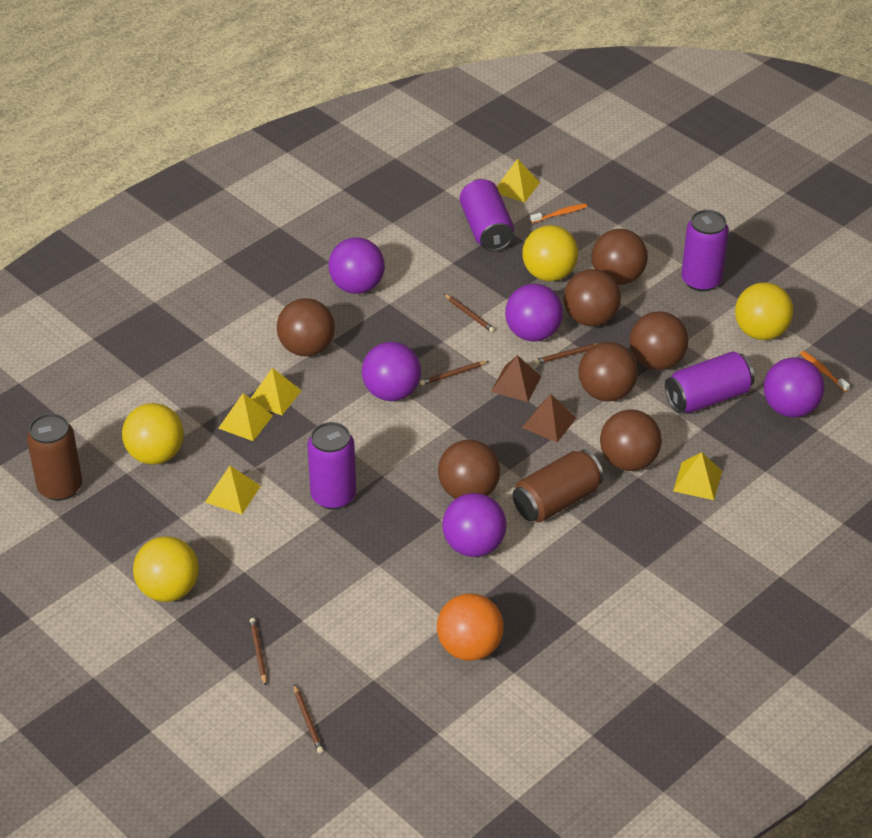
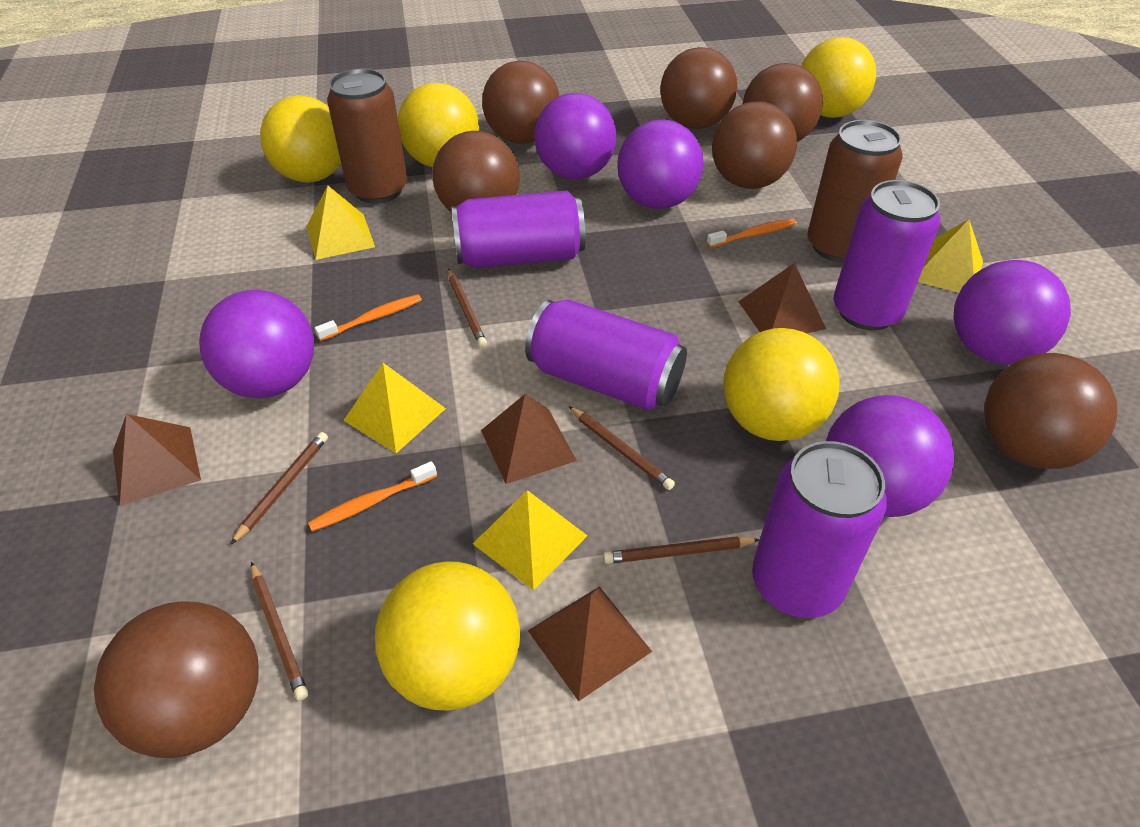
brown pyramid: [491,355,541,402] [522,394,576,442] = 2 -> [113,414,201,506] [481,394,577,484] [528,586,652,701] [738,263,826,334] = 4
orange ball: [437,593,504,661] = 1 -> none = 0
orange toothbrush: [530,203,587,223] [800,351,850,392] = 2 -> [308,461,437,532] [315,294,422,341] [707,218,797,248] = 3
yellow ball: [122,403,184,465] [133,536,199,602] [522,225,578,281] [735,282,793,340] = 4 -> [260,96,341,182] [375,561,520,711] [398,83,479,167] [723,328,840,441] [801,37,876,118] = 5
yellow pyramid: [205,466,261,514] [218,393,273,441] [251,368,302,415] [497,159,540,203] [673,452,722,500] = 5 -> [306,186,375,260] [343,363,446,453] [473,490,588,591] [918,219,983,293] = 4

